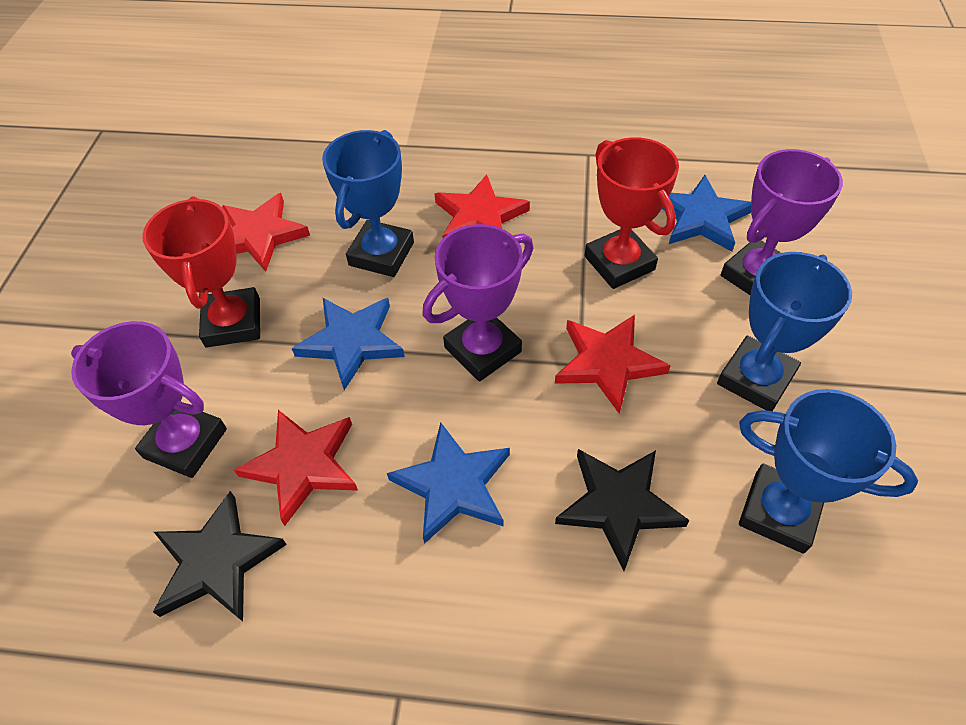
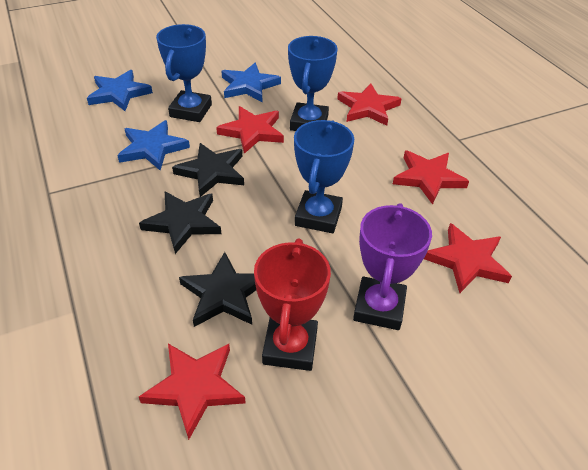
black star: [153,491,287,621] [555,449,690,571] = 2 -> [139,192,221,254] [172,143,244,197] [179,252,256,327] = 3
purple trophy: [71,321,227,478] [422,224,534,382] [721,149,843,295] = 3 -> [353,203,432,330] = 1
red star: [222,193,310,272] [234,410,358,526] [435,174,530,238] [555,315,671,414] = 4 -> [139,344,246,440] [216,106,284,154] [337,83,402,126] [393,151,469,205] [424,223,512,293] = 5
red trophy: [142,196,260,348] [584,137,679,289] = 2 -> [254,239,331,371] = 1

